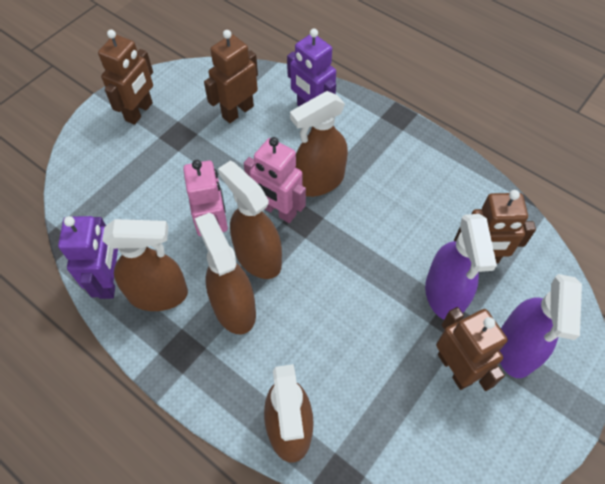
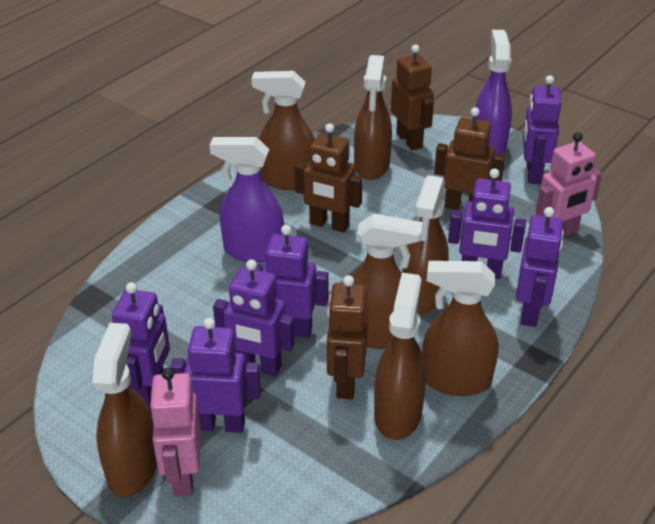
brown spray bottle: [102,219,188,311] [195,213,256,334] [218,161,282,279] [264,364,314,463] [290,91,348,197] = 5 -> [93,323,157,497] [252,71,315,190] [352,213,423,349] [354,55,392,180] [374,273,426,440] [402,175,449,314] [422,261,498,396] = 7
purple robot: [58,216,118,299] [287,29,336,106] = 2 -> [112,282,170,407] [170,317,261,433] [213,259,295,376] [255,225,328,338] [448,169,526,279] [516,207,564,327] [523,75,561,184] = 7

